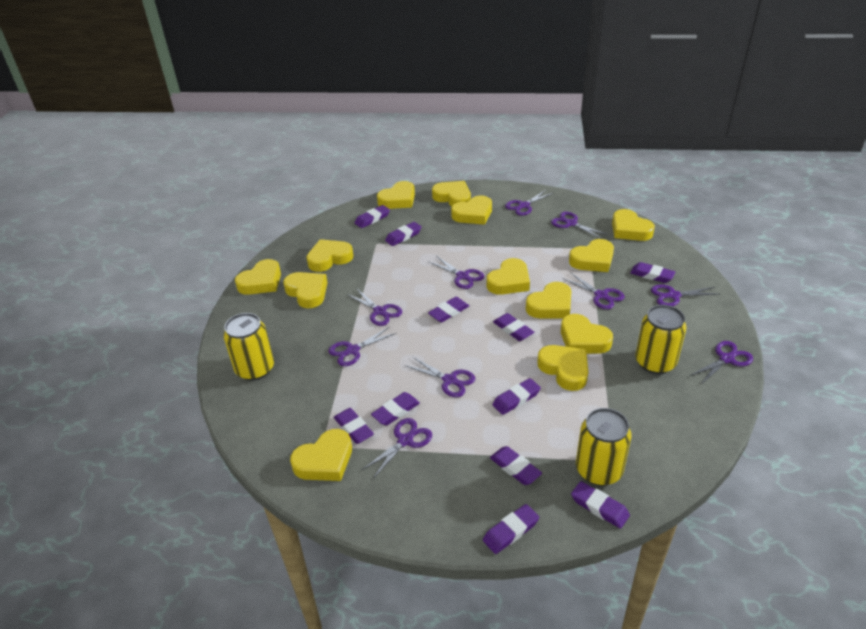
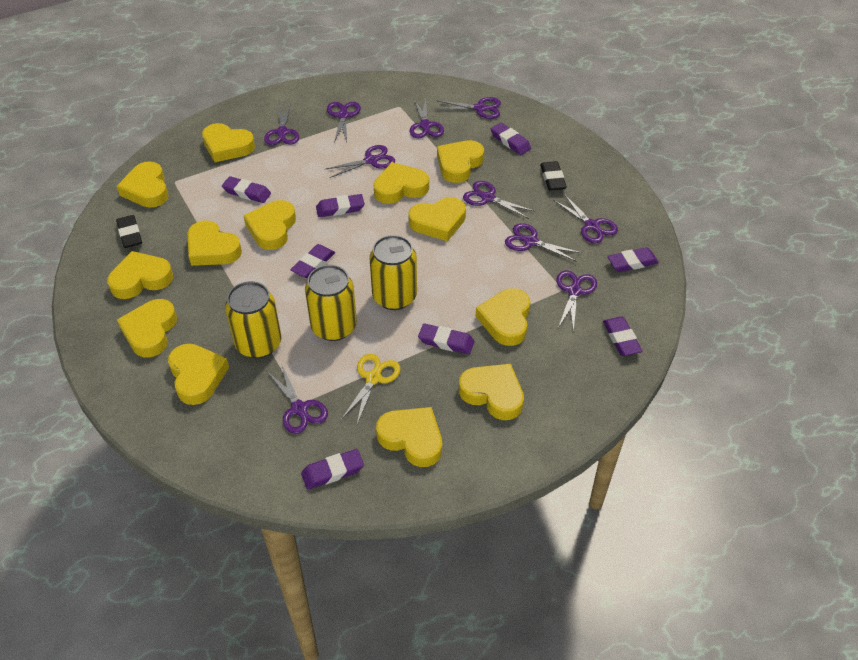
black eraser: none = 0 -> [116,215,142,248] [540,161,567,191] = 2
purple eraser: [334,408,374,444] [355,205,390,228] [371,392,420,425] [385,222,422,246] [428,297,469,322] [483,504,539,554] [490,446,542,485] [492,378,541,415] [493,313,534,341] [571,481,630,529] [630,262,675,283] = 11 -> [222,176,271,203] [290,244,335,278] [301,449,364,489] [316,194,365,217] [418,323,474,354] [491,123,531,155] [603,317,642,356] [607,247,659,272] = 8
yellow scissors: none = 0 -> [341,354,401,424] = 1

